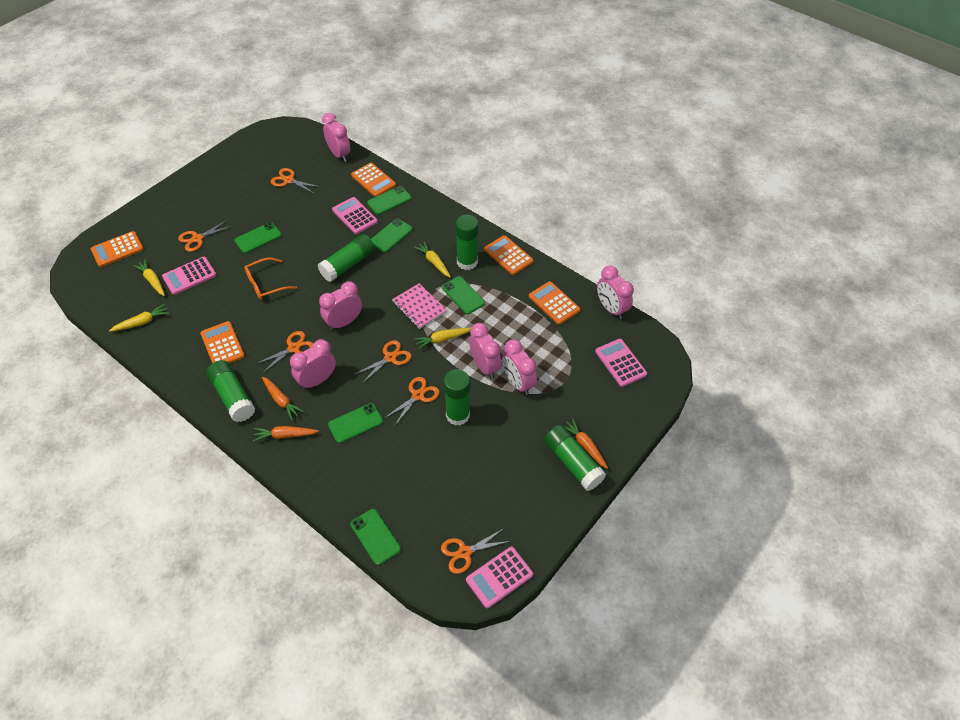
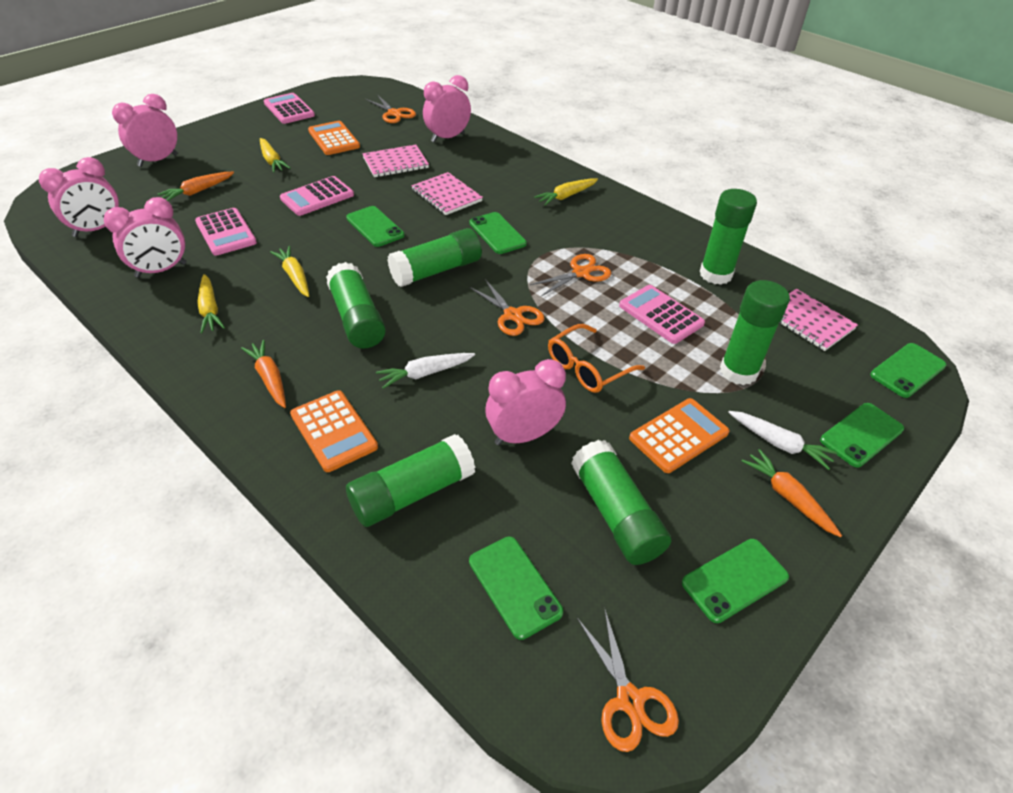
green glue stick: [207,360,255,422] [318,234,375,282] [444,369,470,426] [455,215,478,270] [544,425,606,491] = 5 -> [326,262,386,348] [346,434,475,527] [387,228,482,287] [571,440,671,565] [699,189,757,285] [720,280,790,385] = 6
orange calculator: [91,231,144,267] [200,321,245,364] [351,163,396,197] [484,235,534,275] [529,281,580,325] = 5 -> [290,390,378,472] [308,121,360,155] [629,398,730,473] = 3
orange scissors: [178,220,233,252] [256,331,313,373] [271,168,320,193] [354,340,412,383] [385,377,440,427] [441,528,510,574] = 6 -> [365,95,416,123] [469,279,544,336] [529,254,611,296] [577,608,679,752] = 4
pink clock: [290,339,336,390] [319,281,362,330] [322,113,350,162] [469,323,501,379] [502,339,537,395] [597,266,634,319] = 6 -> [39,157,119,237] [104,197,186,278] [112,94,177,167] [423,75,471,142] [485,359,566,445] = 5
pink notebook: [392,283,447,329] = 1 -> [362,144,429,177] [411,172,483,215] [780,289,858,351] = 3
white carrot: none = 0 -> [376,353,475,389] [728,411,837,470] = 2

